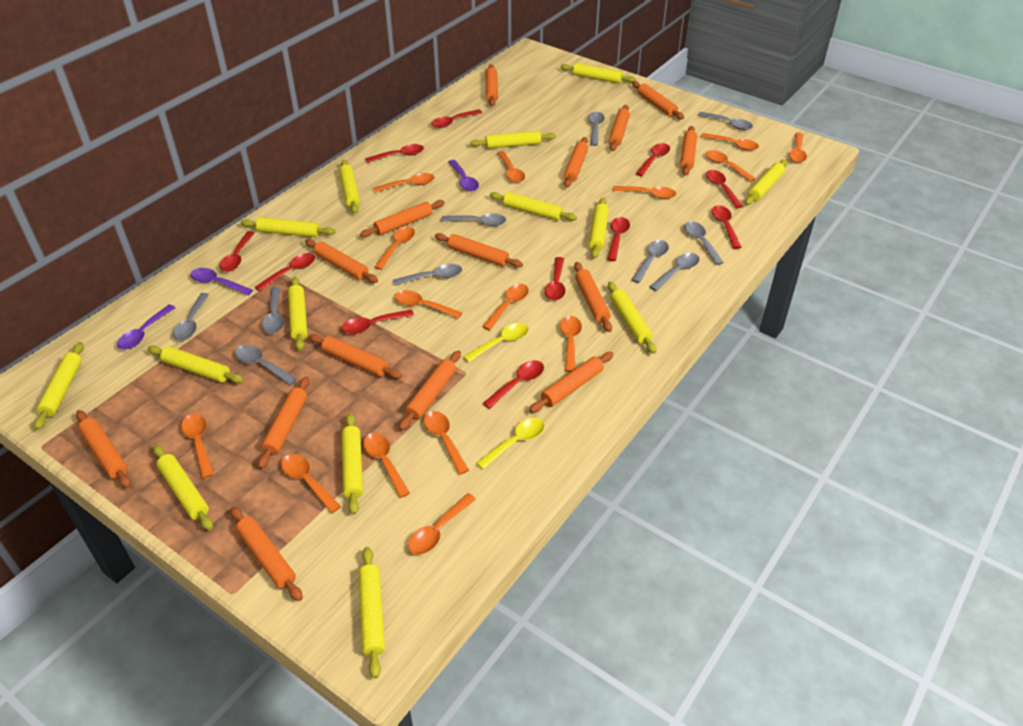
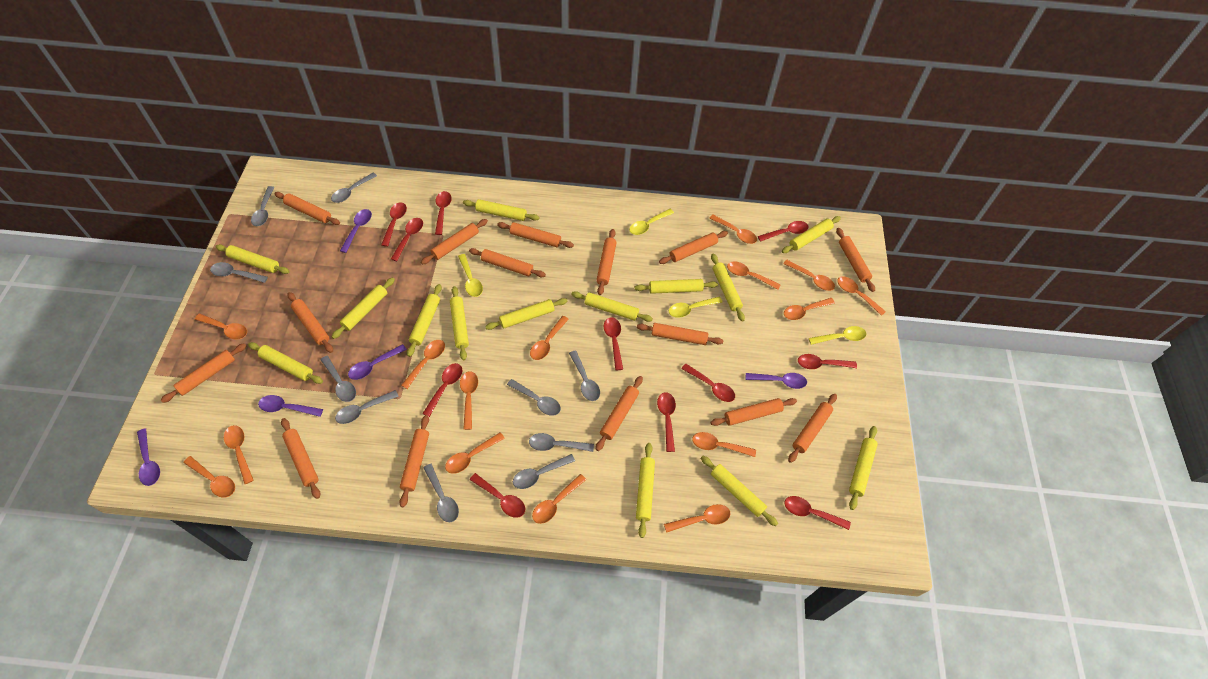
purple spoon: [117,304,176,350] [190,268,253,296] [448,160,479,191] = 3 -> [137,429,160,486] [258,395,323,417] [340,209,372,253] [348,344,407,380] [746,373,807,389] = 5
yellow spoon: [463,323,529,362] [476,418,545,469] = 2 -> [458,254,483,297] [629,209,674,235] [669,296,723,318] [809,326,866,345] = 4

